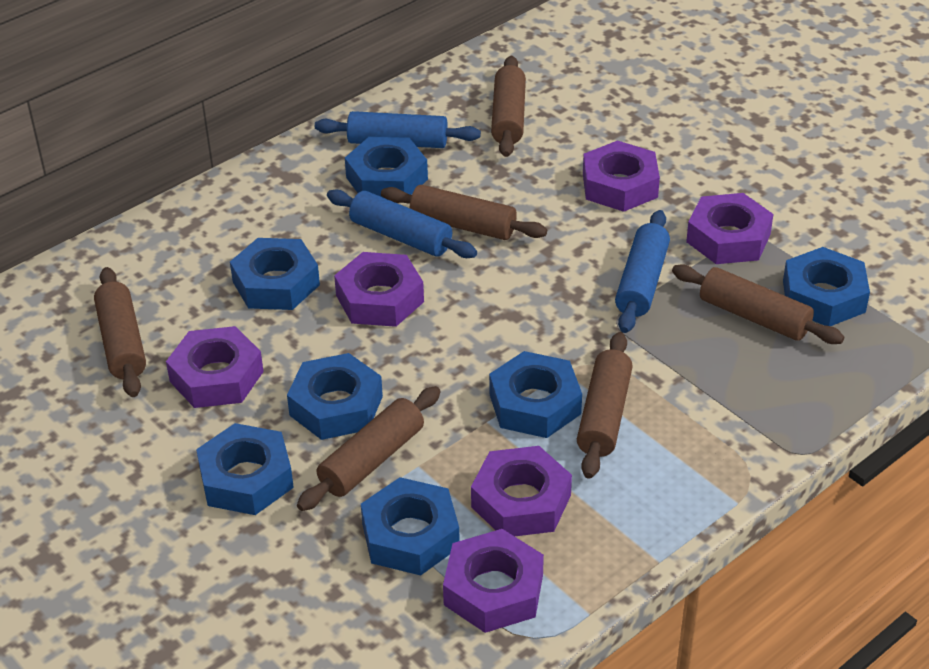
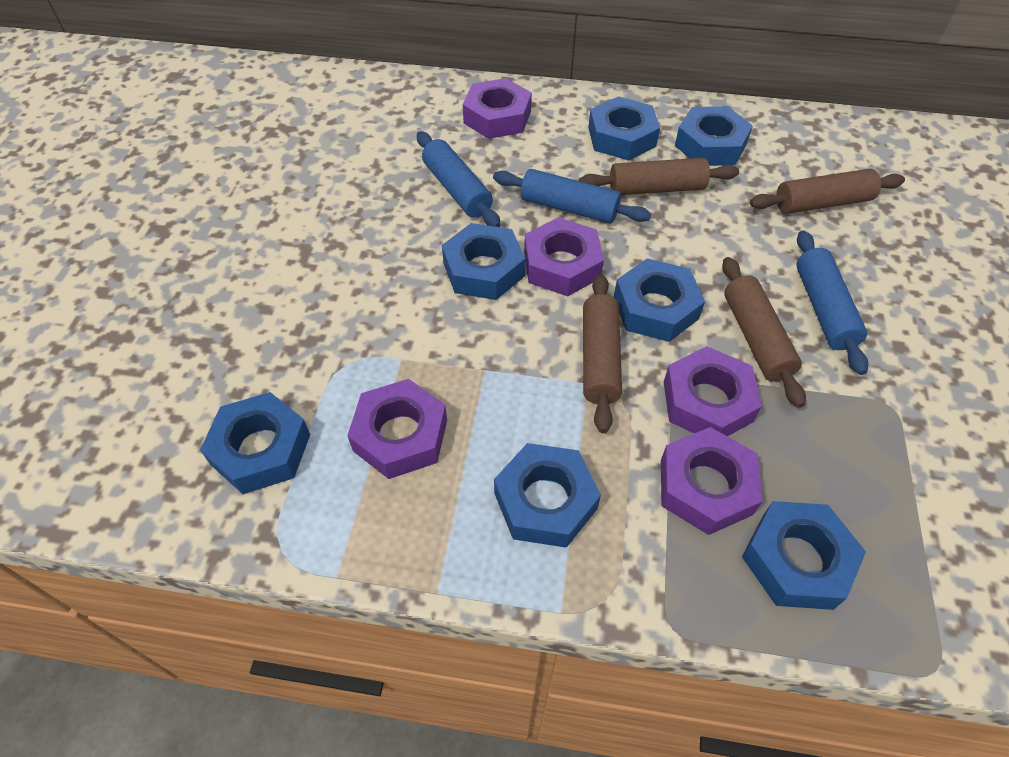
brown rolling pin: [94,267,146,397] [297,386,441,511] [381,185,547,240] [491,56,526,157] [577,332,633,479] [672,265,844,344] = 6 -> [579,158,739,195] [583,274,622,433] [722,257,806,408] [750,169,905,214] = 4
purple nut: [166,326,264,408] [334,252,424,327] [443,529,544,633] [471,446,572,536] [583,140,660,212] [686,193,773,264] = 6 -> [347,379,447,479] [463,78,532,139] [524,217,604,296] [661,427,763,535] [664,346,762,436] = 5

